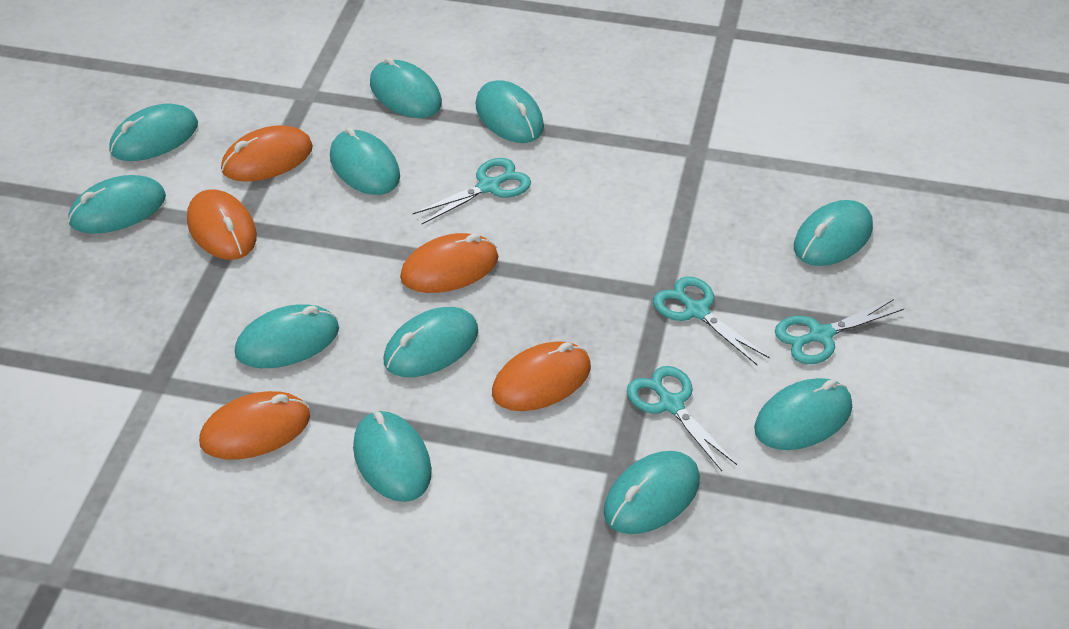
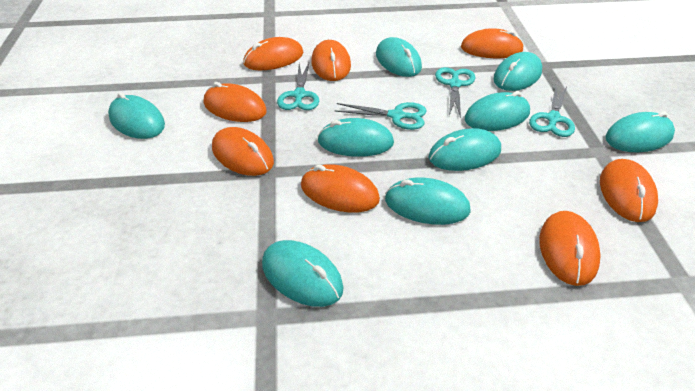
orange mouse: [187,189,257,260] [199,391,310,459] [221,125,313,182] [400,233,499,293] [492,341,591,411] = 5 -> [204,82,267,122] [212,127,274,176] [243,37,303,70] [301,164,380,213] [311,40,351,81] [461,28,524,58] [539,211,601,286] [600,159,658,222] = 8
turquoise mouse: [68,175,166,234] [109,104,198,161] [235,304,339,368] [330,127,400,195] [353,411,432,502] [370,57,442,118] [383,307,478,377] [475,80,544,143] [604,451,700,534] [754,378,852,450] [794,200,873,266] = 11 -> [108,92,165,139] [262,240,344,307] [317,118,394,157] [376,37,422,77] [385,177,471,225] [428,128,501,171] [465,91,530,131] [493,52,542,91] [606,111,675,152] = 9

